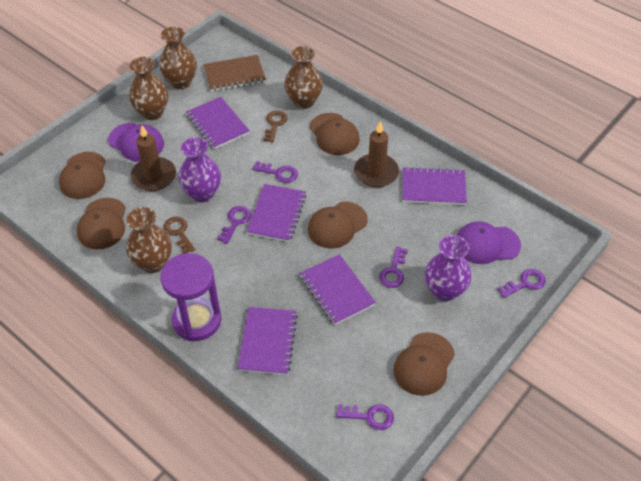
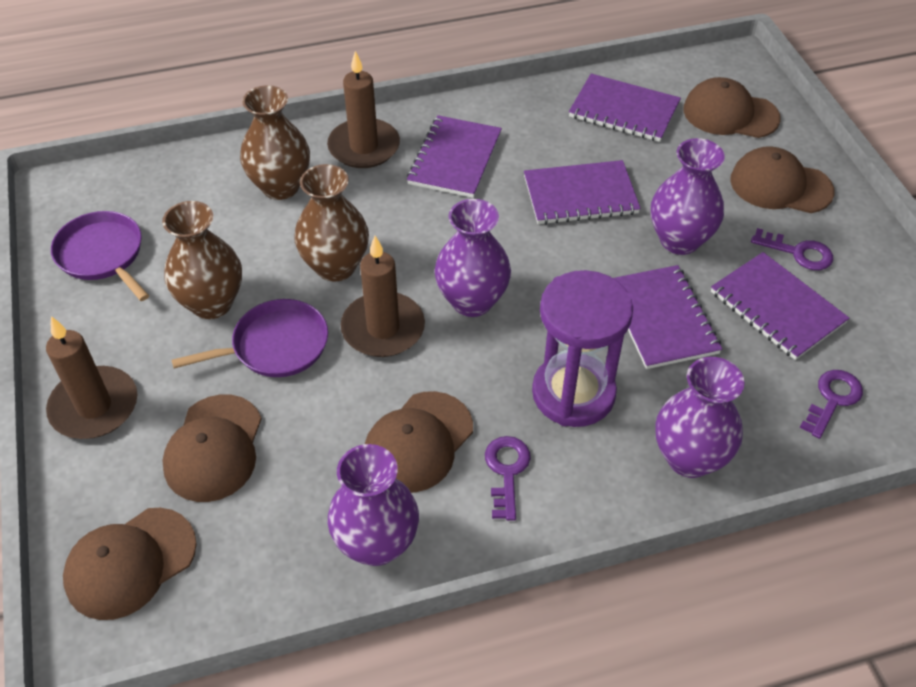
brown candle: [130,125,176,191] [354,121,399,187] = 2 -> [46,316,137,439] [327,51,400,168] [341,236,425,357] = 3
brown key: [164,217,195,254] [263,110,288,143] = 2 -> none = 0
brown notebook: [204,55,266,92] = 1 -> none = 0
brown vase: [126,207,172,273] [129,57,168,120] [159,27,197,89] [284,46,323,109] = 4 -> [162,201,242,319] [240,85,310,200] [294,164,369,282] = 3
purple cap: [108,123,164,162] [457,221,521,264] = 2 -> none = 0
purple key: [217,206,251,244] [252,161,298,183] [336,404,394,430] [379,246,408,288] [497,269,546,298] = 5 -> [485,436,531,521] [751,228,833,270] [799,370,863,439] = 3
purple pan: none = 0 -> [51,211,149,301] [172,299,328,377] = 2
purple vase: [178,137,221,202] [425,235,472,301] = 2 -> [328,444,419,566] [435,199,511,317] [651,138,725,255] [655,357,745,478] = 4

